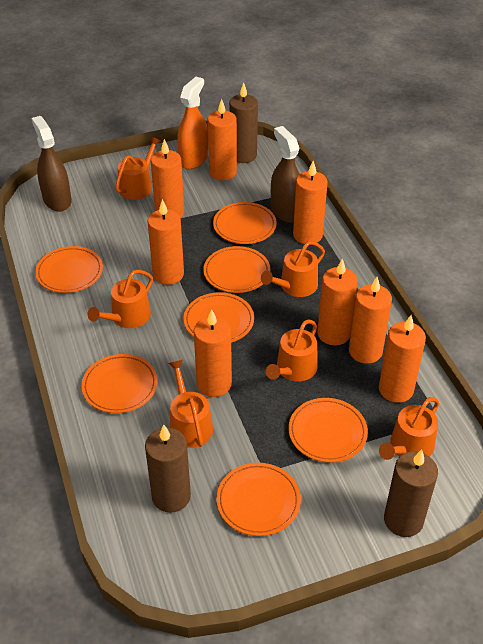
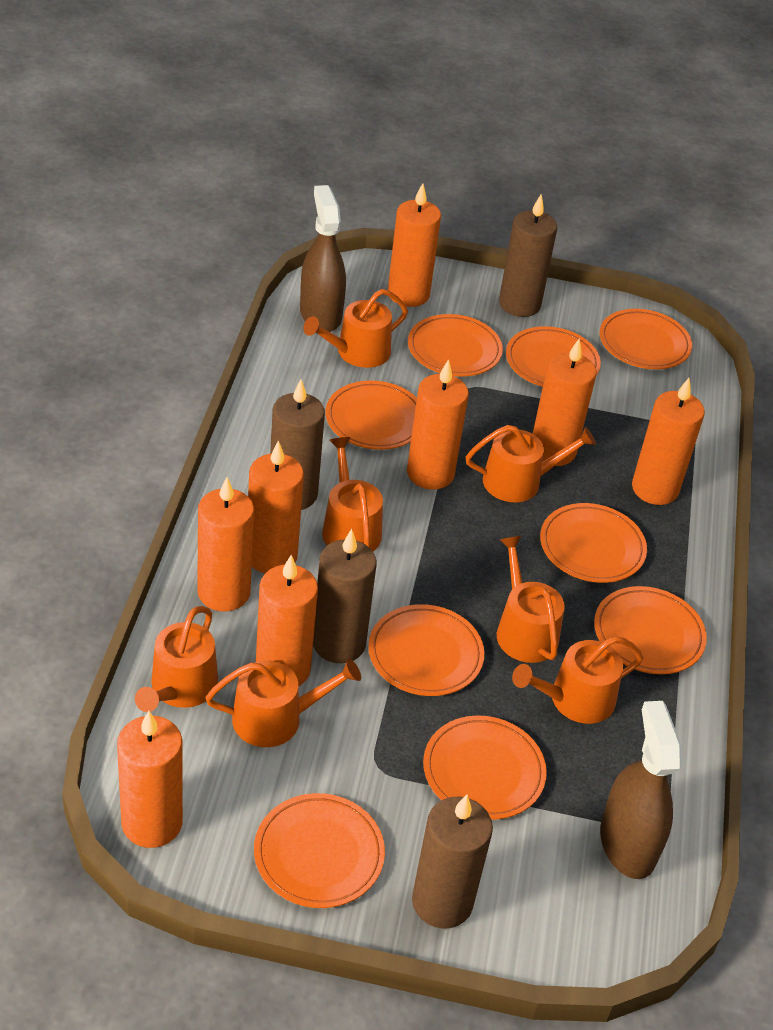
brown candle: [145,425,191,513] [229,82,258,163] [384,449,438,537] = 3 -> [270,379,325,510] [313,529,377,663] [412,795,493,929] [499,194,557,317] = 4
orange plate: [35,246,103,293] [82,354,158,413] [184,292,254,343] [203,246,270,293] [213,202,277,244] [216,463,301,536] [288,398,368,463] = 7 -> [254,793,385,908] [326,381,417,450] [368,604,484,696] [408,314,503,376] [423,715,547,820] [506,326,601,387] [540,503,647,583] [594,586,707,674] [600,309,692,369] = 9
orange spray bottle: [177,77,208,169] = 1 -> none = 0
orange watering can: [87,270,153,328] [115,136,161,200] [168,360,213,448] [261,241,325,297] [266,320,318,381] [379,397,439,460] = 6 -> [135,606,218,712] [206,659,361,747] [303,289,408,368] [322,437,383,551] [466,425,596,502] [497,536,565,663] [512,636,644,724] = 7

